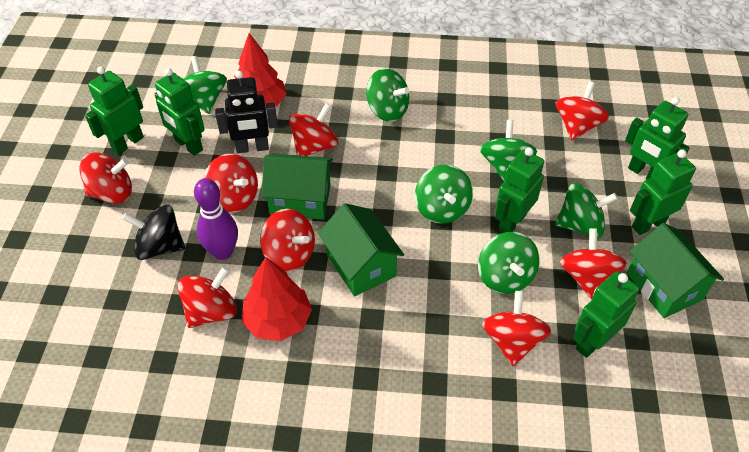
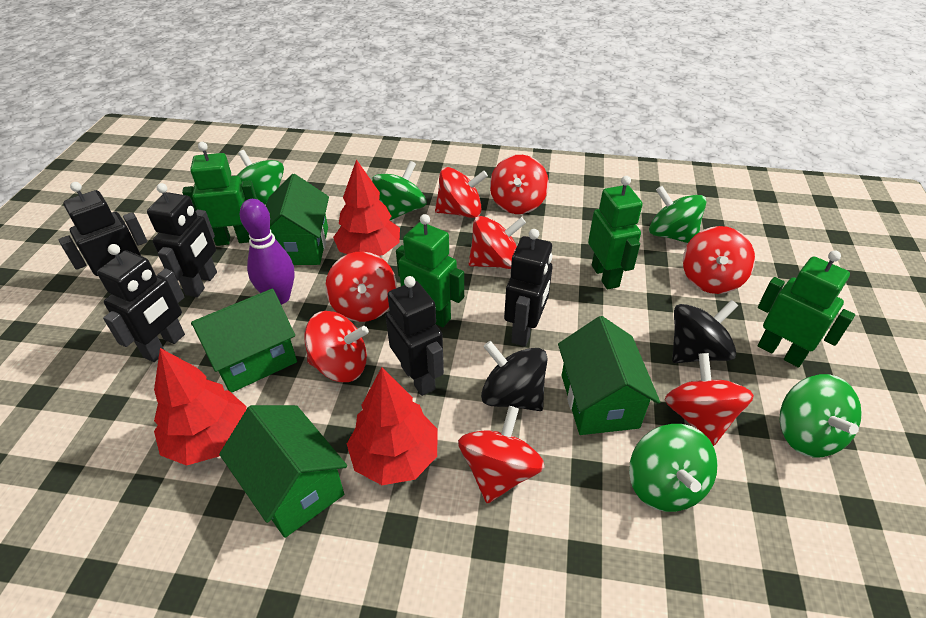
black robot: [215,71,278,153] = 1 -> [59,182,147,276] [97,244,185,362] [147,183,217,297] [385,276,444,396] [504,229,553,346] = 5
black spinning top: [122,205,185,260] = 1 -> [481,341,548,411] [672,300,738,363] = 2
green house: [261,154,333,219] [318,203,404,296] [627,223,724,318] = 3 -> [191,288,297,393] [219,405,347,538] [266,174,329,265] [558,316,660,435] = 4
green robot: [85,66,144,154] [155,68,205,156] [495,147,544,233] [573,271,639,358] [625,97,690,180] [630,150,696,235] = 6 -> [182,142,257,246] [396,214,464,327] [588,176,643,289] [758,250,855,367] = 4
green spinning top: [183,56,227,114] [366,68,409,122] [415,165,473,224] [478,232,540,294] [479,120,537,181] [555,183,618,238] = 6 -> [237,150,284,205] [372,161,427,220] [629,424,718,512] [649,186,706,243] [780,374,862,458] = 5
red tree: [234,33,287,110] [242,257,312,341] = 2 -> [154,348,247,466] [333,159,400,256] [347,367,438,485] = 3

